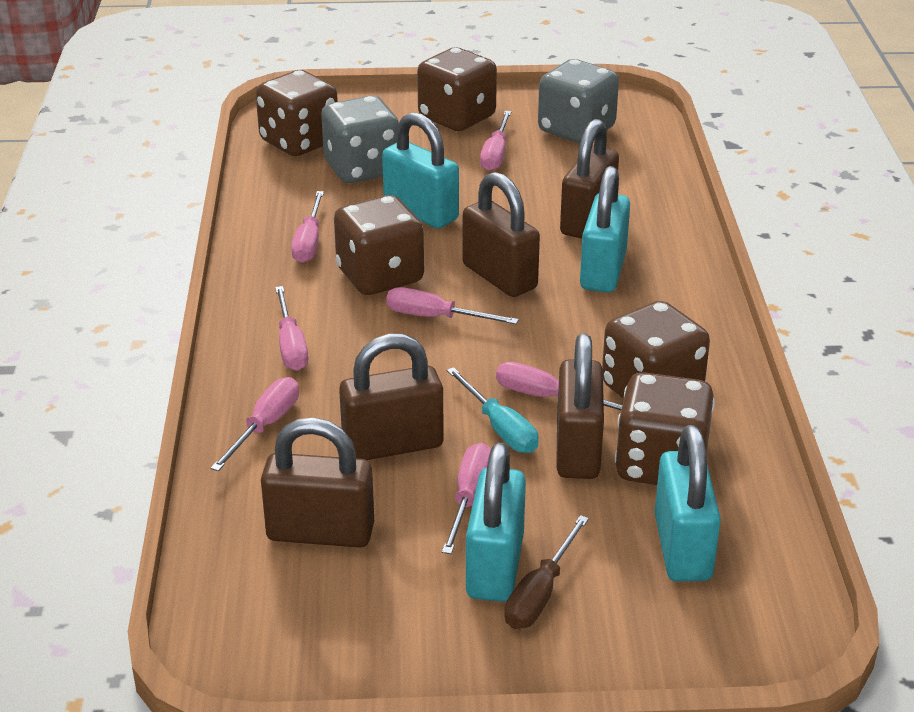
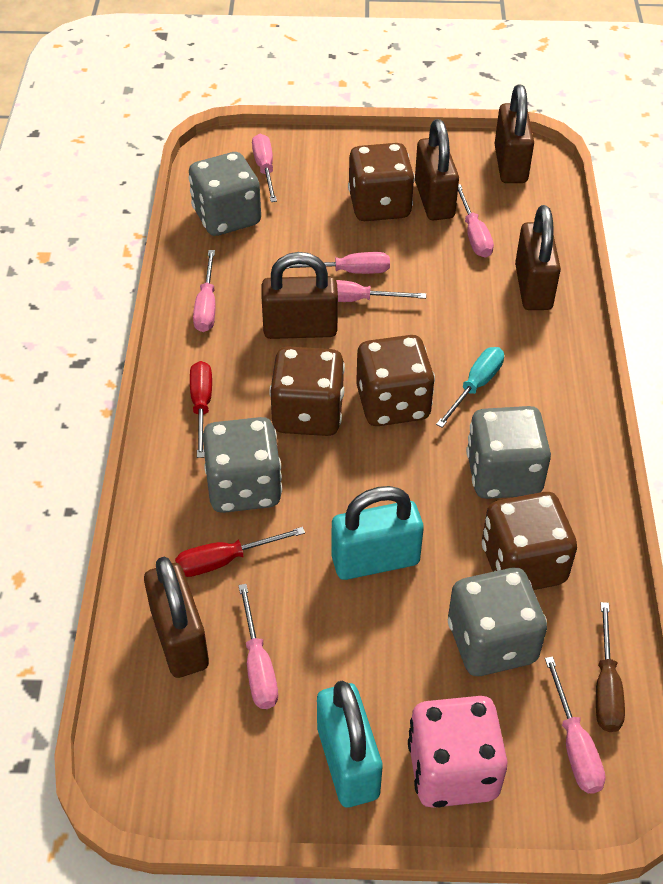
brown dice: [256,70,338,156] [334,195,424,295] [417,48,497,131] [602,301,710,399] [615,372,715,485] = 5 -> [269,347,345,436] [348,143,415,221] [356,335,435,426] [482,492,577,590] = 4
grey dice: [321,96,399,183] [538,59,619,144] = 2 -> [189,152,261,236] [203,417,282,513] [448,568,547,676] [466,406,551,499] = 4
pink dice: none = 0 -> [408,696,508,808] = 1
red screwdriver: none = 0 -> [175,527,305,577] [190,361,212,458] = 2
turquoise padlock: [382,112,459,229] [466,443,526,602] [580,166,630,293] [655,425,721,582] = 4 -> [317,681,382,807] [331,486,424,580] = 2

